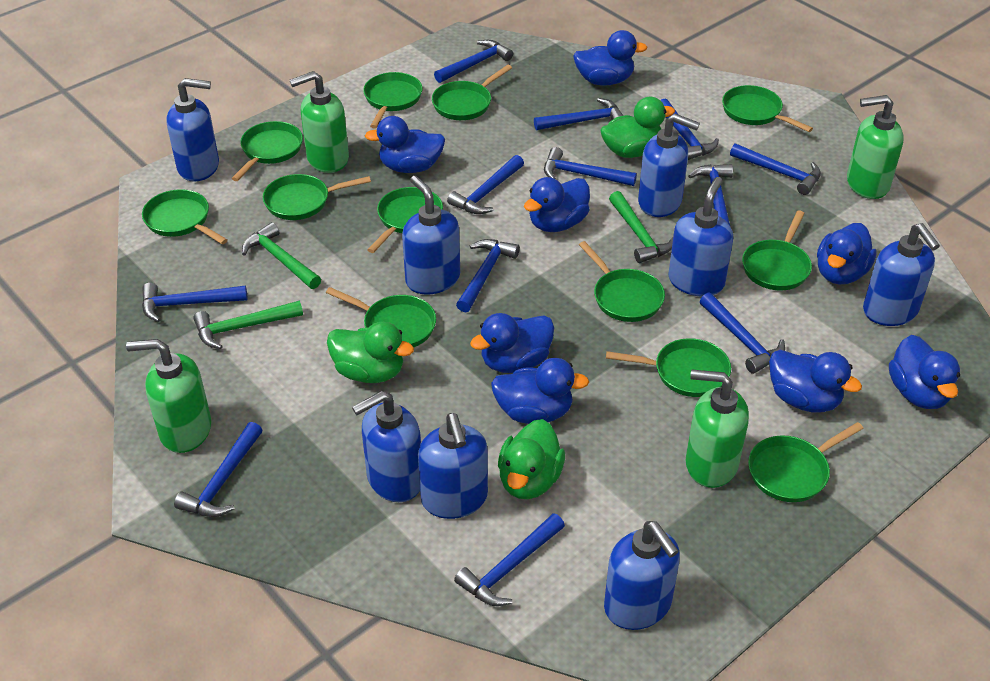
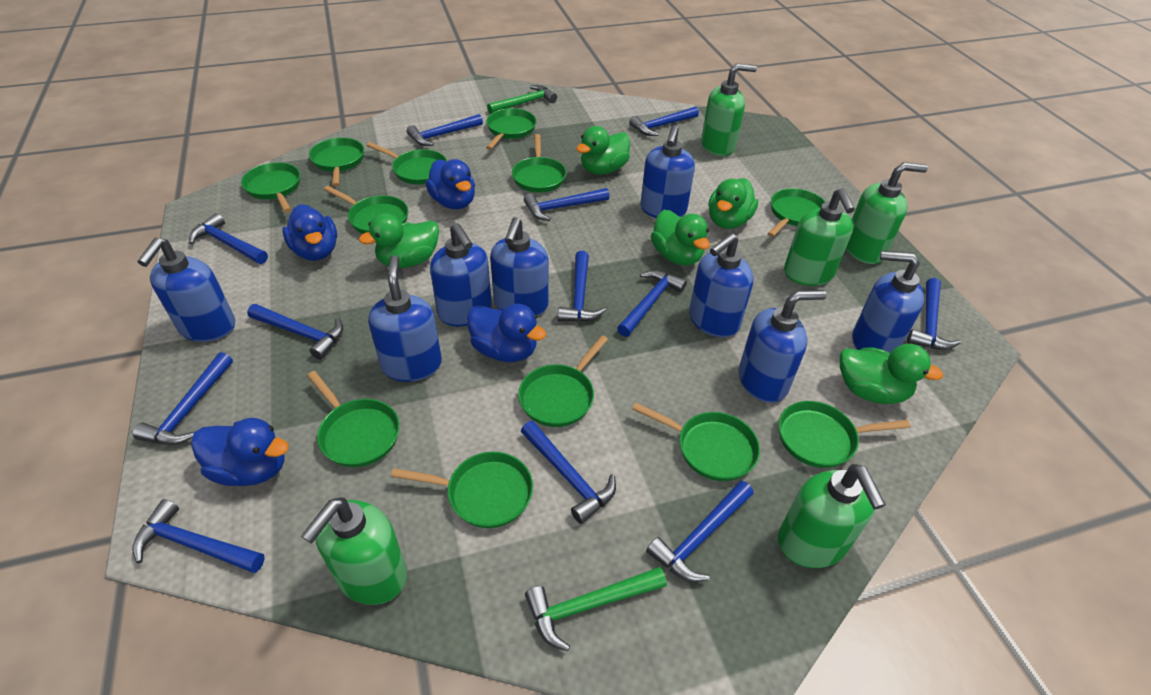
blue duck: [365,116,445,173] [470,313,554,373] [491,358,589,424] [524,177,590,232] [573,30,648,86] [769,350,862,413] [817,223,877,285] [889,335,960,409] = 8 -> [191,418,289,486] [282,204,337,261] [425,159,475,209] [467,304,546,362] = 4
green duck: [327,322,414,383] [498,419,565,499] [600,97,675,158] = 3 -> [359,213,439,268] [576,126,630,174] [651,210,710,266] [708,178,758,229] [840,344,943,404] = 5
green hammer: [193,301,303,349] [242,222,321,289] [609,191,673,263] = 3 -> [487,85,557,114] [525,567,667,651] = 2
green soap dispenser: [126,339,211,453] [290,71,349,173] [686,370,749,488] [847,95,904,199] = 4 -> [301,497,407,605] [701,63,757,156] [778,464,886,568] [784,188,855,286] [846,162,928,264] = 5

